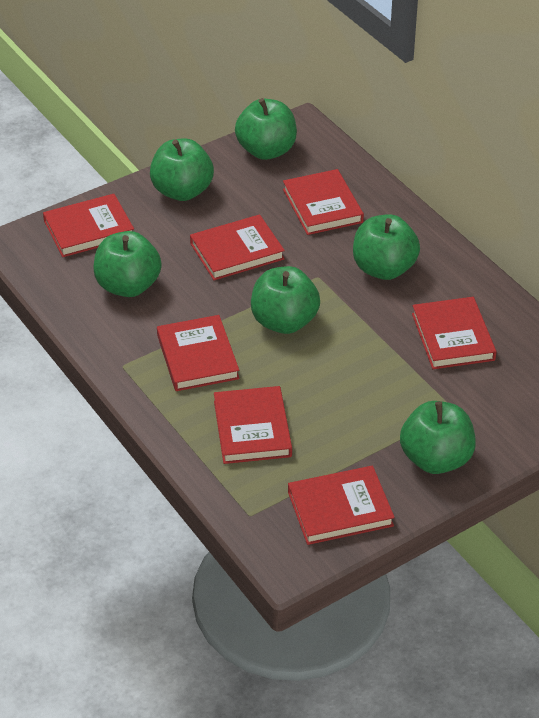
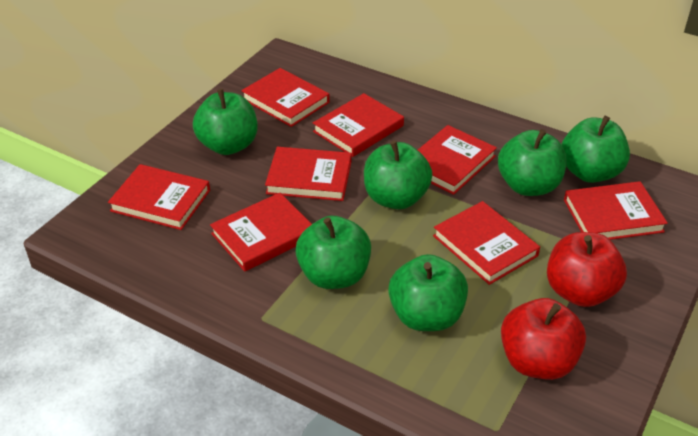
red apple: none = 0 -> [501,298,586,380] [547,232,627,307] = 2
red book: [43,194,134,257] [157,315,240,391] [190,214,285,280] [214,386,292,464] [283,169,364,235] [288,466,395,545] [412,297,497,369] = 7 -> [108,164,210,230] [210,193,312,272] [241,68,330,127] [265,147,351,201] [313,93,404,157] [418,125,497,195] [433,201,540,285] [564,181,668,240] = 8

